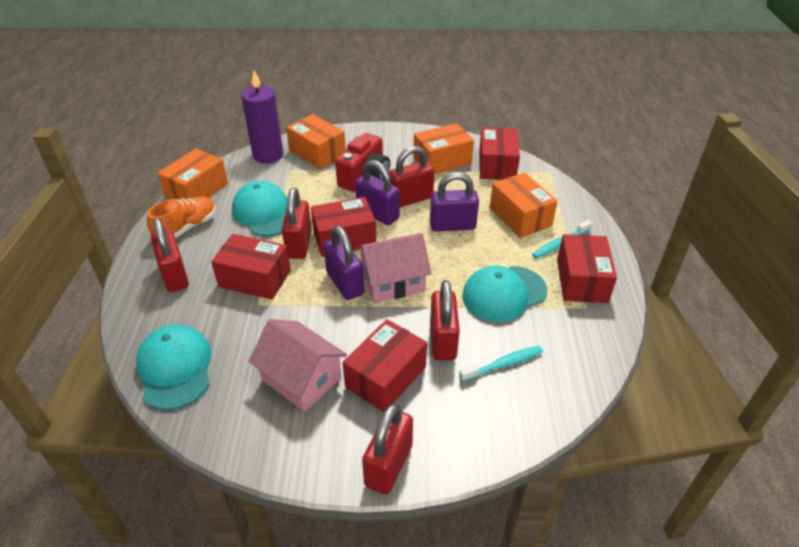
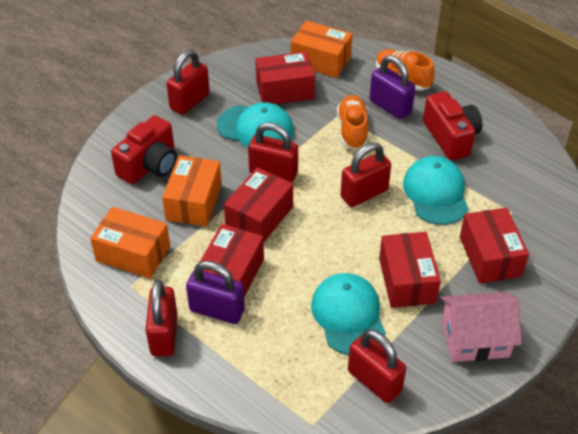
orange box: [157,148,228,200] [286,114,346,169] [414,123,474,174] [490,173,558,238] = 4 -> [90,207,170,279] [162,155,222,227] [291,21,352,78] = 3
orange shoe: [147,196,216,238] = 1 -> [337,95,368,150] [376,49,435,91] = 2
pink house: [248,319,347,412] [356,233,432,303] = 2 -> [441,292,521,362] = 1
purple candle: [241,71,283,164] = 1 -> none = 0
purple padlock: [323,226,364,300] [355,160,400,225] [430,172,479,232] = 3 -> [186,261,245,324] [370,55,415,120] = 2
red camera: [335,133,390,192] = 1 -> [111,115,177,184] [423,91,482,160] = 2
turquoise toothbrush: [459,346,543,382] [532,220,592,259] = 2 -> none = 0

